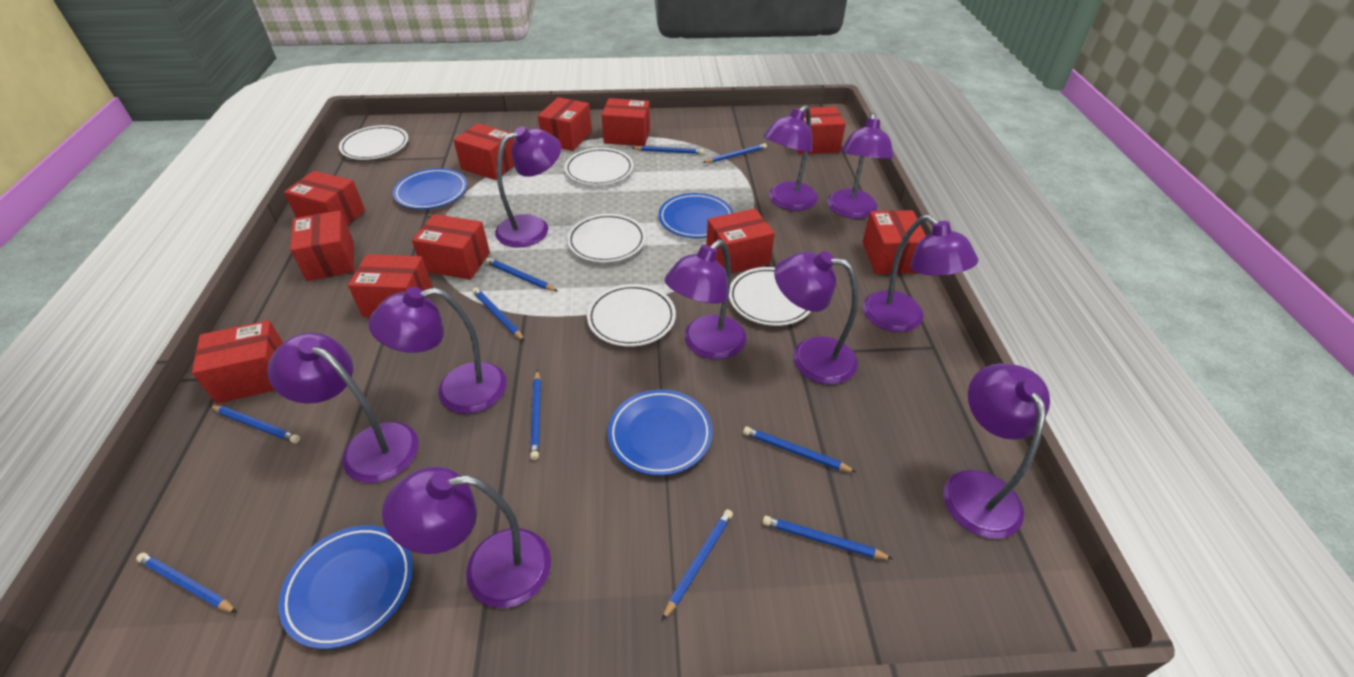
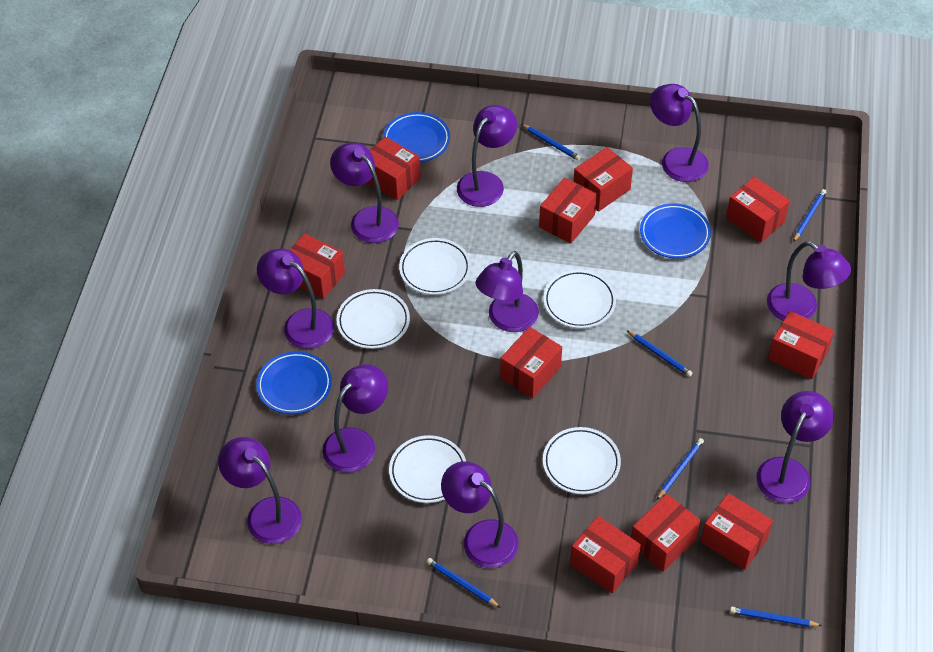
blue pencil: [136,553,237,613] [210,405,300,443] [472,287,525,341] [485,258,557,291] [530,370,541,460] [632,146,704,154] [662,509,733,621] [703,143,767,163] [743,427,856,472] [763,516,893,559] = 10 -> [427,558,501,608] [521,124,581,161] [627,330,693,377] [657,438,704,500] [730,607,822,627] [793,189,826,242] = 6
blue plate: [278,525,413,649] [393,168,467,209] [608,389,713,476] [659,193,733,238] = 4 -> [256,351,332,414] [383,112,450,162] [640,203,711,259] = 3
red box: [192,320,283,404] [284,171,365,225] [290,210,354,281] [348,254,433,317] [412,214,490,280] [454,123,514,180] [538,97,592,151] [602,98,650,146] [706,209,775,273] [795,106,846,155] [862,210,926,274] = 11 -> [290,233,345,299] [368,136,421,200] [500,327,562,398] [539,178,597,244] [570,516,641,593] [574,147,633,212] [631,494,700,572] [701,493,773,570] [726,177,790,243] [768,311,834,379] = 10

